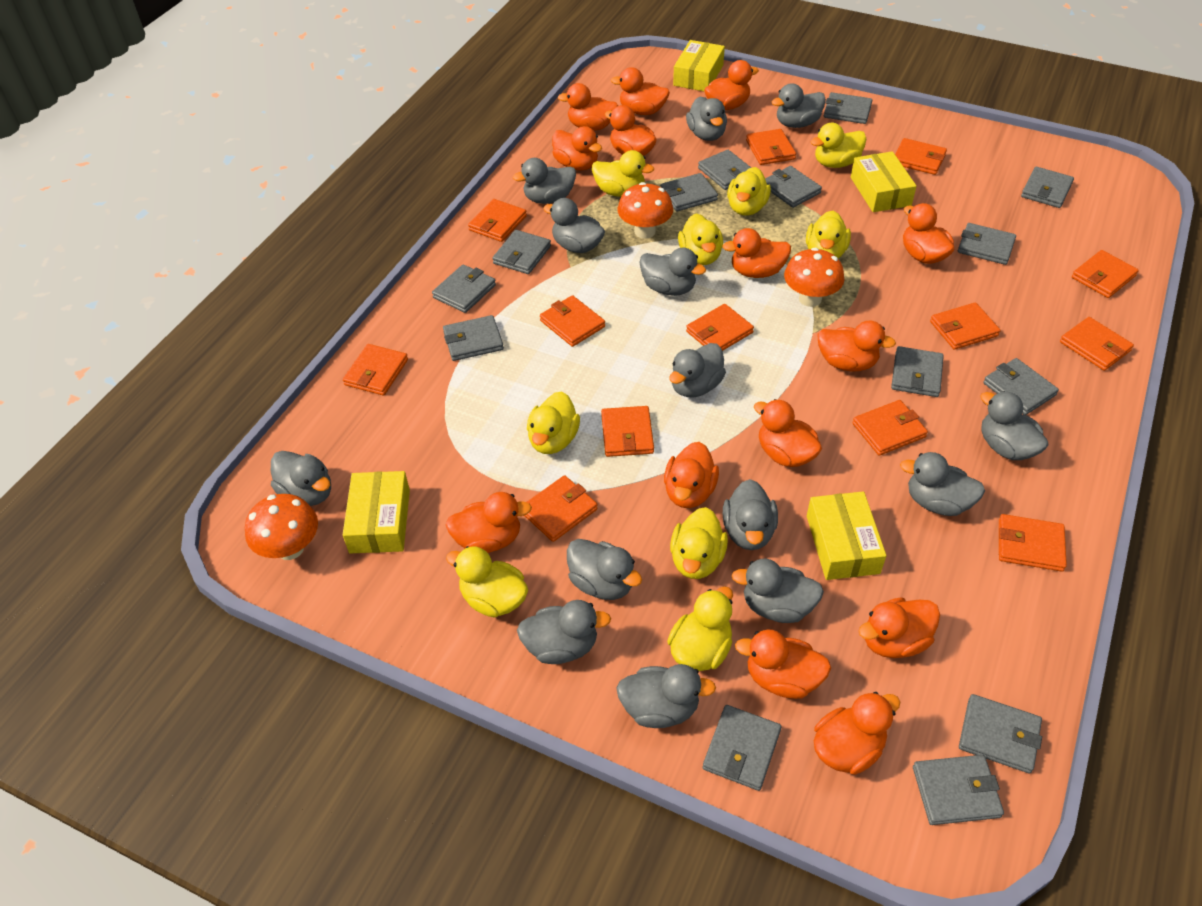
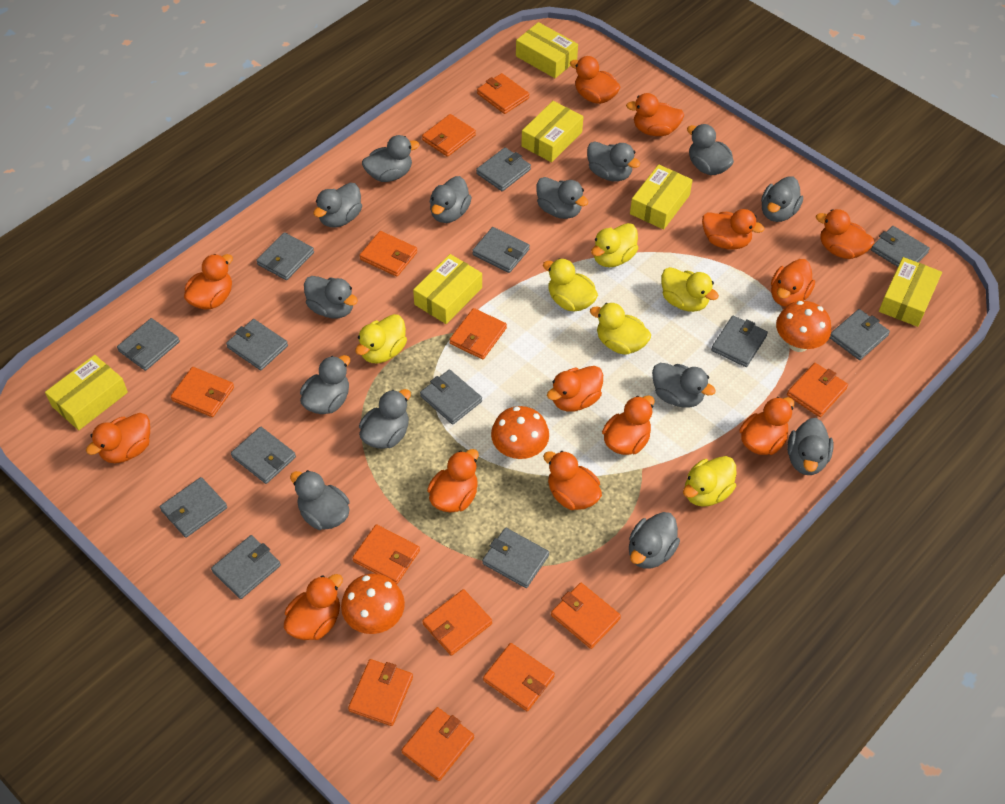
grey wallet: [432,265,496,313] [443,315,504,361] [493,230,551,274] [660,173,718,212] [698,150,751,190] [703,705,782,791] [765,166,822,208] [824,92,872,124] [891,346,944,397] [913,755,1004,825] [958,223,1016,265] [959,694,1042,774] [983,358,1059,415] [1021,167,1074,208] = 14 -> [117,318,180,371] [160,477,227,538] [211,535,281,599] [226,319,288,370] [231,427,296,484] [256,232,314,280] [420,370,482,425] [472,227,530,273] [476,147,531,191] [482,528,549,588] [711,316,768,367] [830,309,890,360] [871,226,930,267] = 13
orange duck: [445,492,532,553] [552,126,602,170] [558,83,618,130] [605,105,657,156] [611,67,670,115] [664,442,719,508] [704,60,759,110] [722,228,791,278] [735,630,831,699] [754,399,822,467] [814,692,900,775] [818,321,896,372] [858,597,940,658] [903,203,954,264] = 14 -> [86,413,150,463] [184,254,233,310] [284,574,343,640] [427,449,479,512] [543,451,602,510] [547,366,603,412] [570,56,620,104] [602,395,655,455] [626,93,685,136] [702,209,764,250] [739,397,794,455] [771,259,815,307] [816,209,874,259] = 13
orange wallet: [343,344,408,396] [468,199,527,242] [524,475,598,542] [540,295,605,347] [601,406,654,457] [686,304,754,351] [746,129,796,165] [852,400,928,456] [895,138,947,175] [930,302,1000,350] [999,514,1067,572] [1060,317,1134,371] [1072,250,1139,298] = 13 -> [171,367,234,417] [348,659,413,726] [352,524,420,584] [360,231,417,277] [402,707,474,781] [422,114,476,157] [422,589,492,656] [449,308,507,359] [477,73,529,114] [483,643,555,711] [551,583,621,649] [787,363,848,417] = 12
yellow box: [343,471,410,553] [673,40,725,92] [807,491,886,580] [851,151,917,212] = 4 -> [45,355,128,430] [413,254,482,324] [516,22,578,78] [521,101,583,162] [630,164,693,230] [879,257,942,327] = 6
yellow duck: [446,546,528,618] [527,391,580,454] [592,150,654,197] [667,586,733,671] [670,507,728,579] [678,213,723,265] [727,167,771,216] [806,211,851,258] [811,123,866,168] = 9 -> [355,314,407,363] [543,258,598,311] [590,303,651,355] [591,223,638,267] [662,267,719,312] [683,456,736,507] = 6

